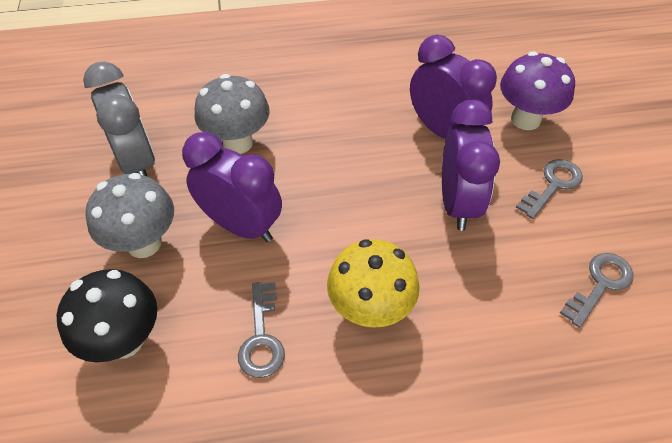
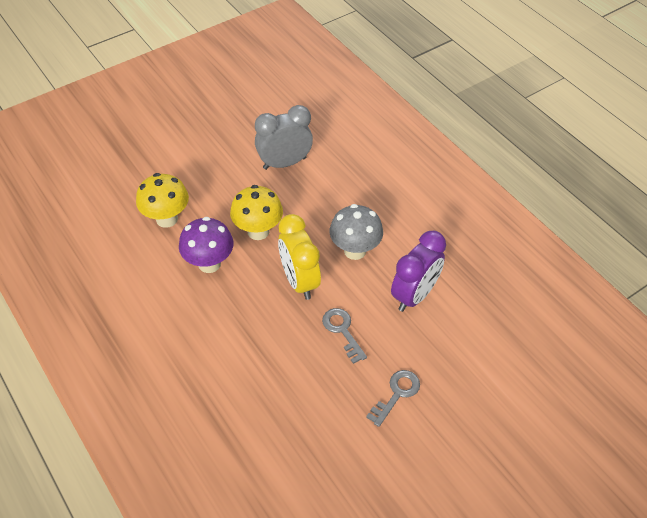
black mushroom: [57,269,157,362] = 1 -> none = 0
grey key: [238,282,285,378] [516,159,583,219] [560,253,634,328] = 3 -> [322,308,367,364] [366,370,420,427] = 2
grey mushroom: [85,173,174,258] [194,74,269,154] = 2 -> [330,204,383,260] = 1
purple clock: [182,132,282,242] [410,35,497,139] [442,100,500,231] = 3 -> [391,231,446,312] = 1
yellow clock: none = 0 -> [278,214,321,300] = 1
yellow mushroom: [327,239,420,328] = 1 -> [136,173,189,228] [230,185,283,240] = 2

